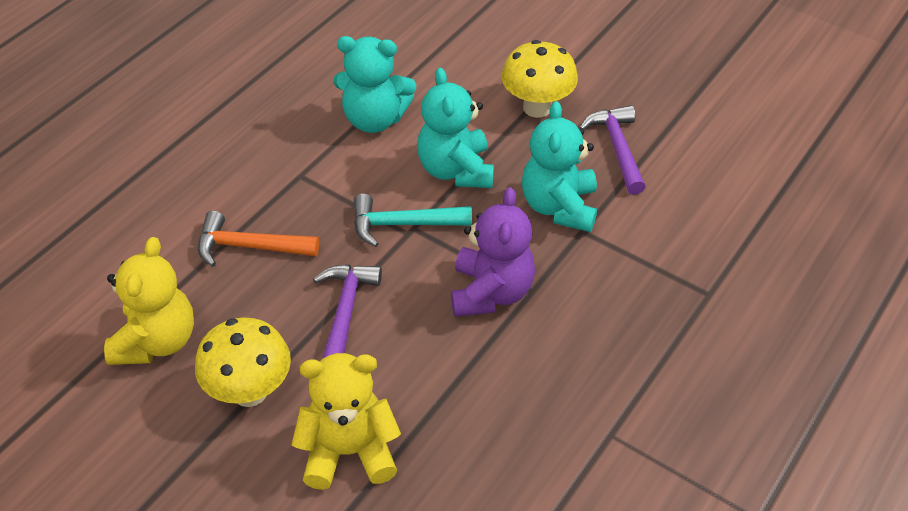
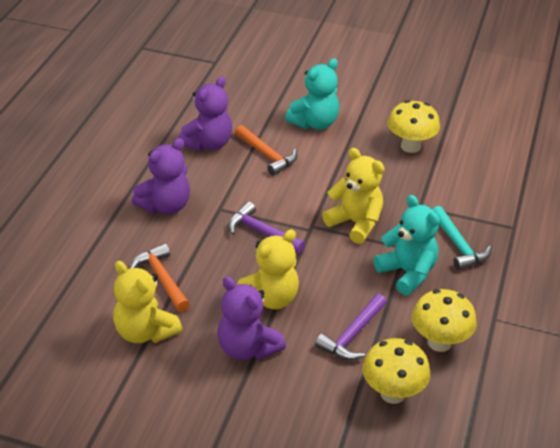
orange hammer: [198,211,319,267] = 1 -> [130,243,190,312] [235,125,297,176] = 2
purple teddy bear: [451,187,535,317] = 1 -> [132,138,190,214] [178,76,232,151] [217,276,286,360] = 3
turquoise teddy bear: [334,36,416,133] [417,68,494,188] [522,101,597,232] = 3 -> [285,58,339,130] [374,195,440,295] = 2
yellow mushroom: [195,318,291,407] [502,40,578,118] = 2 -> [363,338,430,404] [388,100,440,153] [412,289,477,352] = 3
yellow teddy bear: [104,237,194,365] [292,353,401,490] = 2 -> [113,261,182,343] [237,229,299,309] [322,148,384,244] = 3

